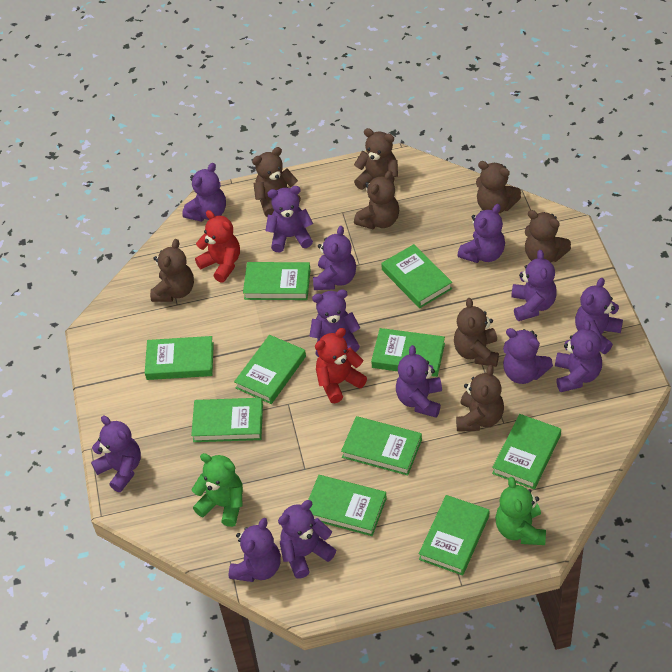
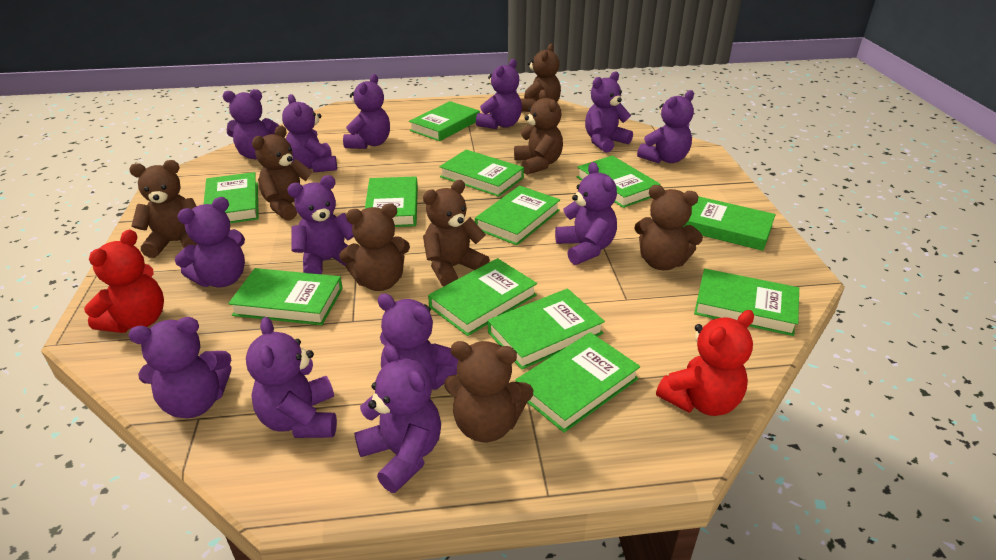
green book: [145,336,214,380] [191,398,263,442] [234,335,306,404] [243,262,311,300] [308,475,387,536] [341,416,422,476] [371,328,445,377] [381,244,452,308] [419,495,489,576] [492,414,561,489] = 10 -> [204,172,259,223] [228,268,343,325] [365,176,418,227] [409,101,480,141] [428,258,537,336] [440,150,524,197] [475,186,560,245] [488,288,605,370] [515,332,640,433] [577,155,661,208] [683,197,776,251] [694,269,799,336] = 12
green teddy bear: [191,453,243,527] [495,477,546,545] = 2 -> none = 0

